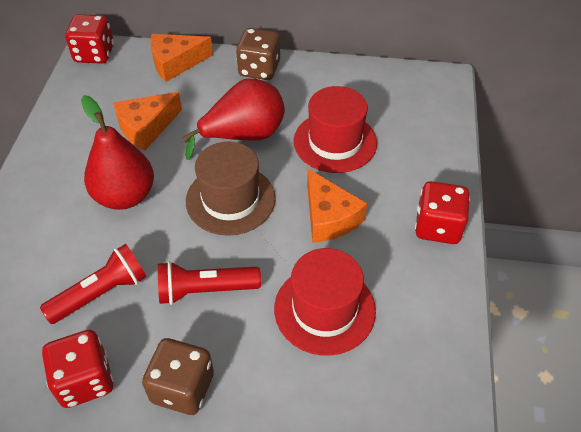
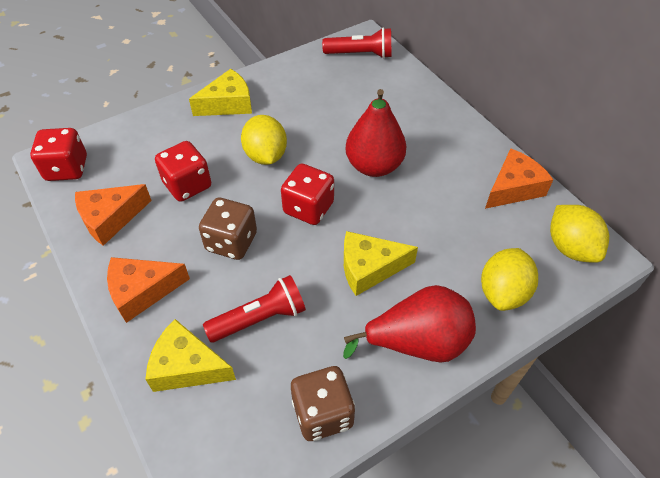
brown hat: [186,142,276,236] = 1 -> none = 0
red hat: [274,248,376,356] [294,86,377,173] = 2 -> none = 0
yellow cheese: none = 0 -> [145,319,236,392] [189,69,252,116] [344,231,418,296] = 3
yellow lemon: none = 0 -> [241,115,287,165] [481,248,538,311] [550,205,609,263] = 3

